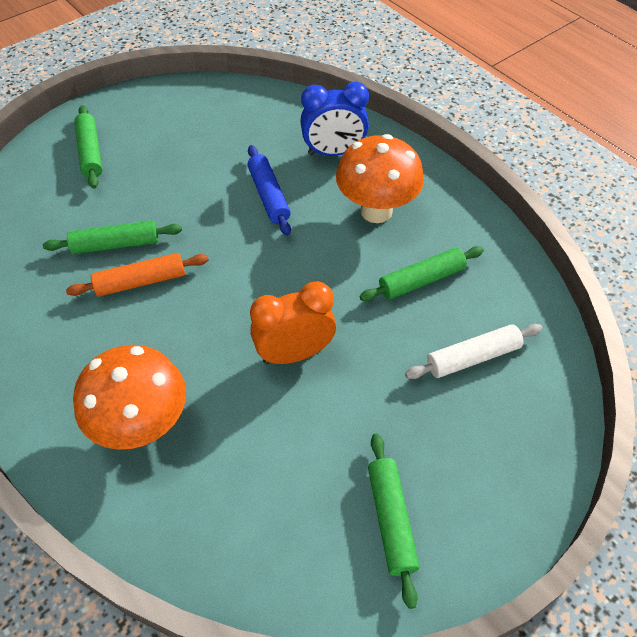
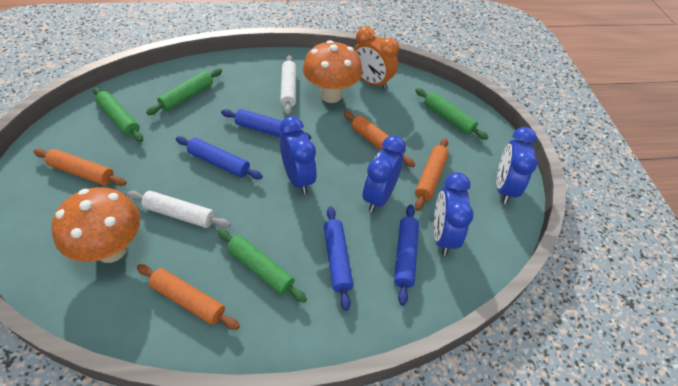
blue clock: [300,82,369,156] = 1 -> [280,116,317,194] [363,135,406,212] [434,172,474,255] [497,127,538,204] = 4
blue rolling pin: [247,145,291,236] = 1 -> [176,136,263,179] [221,109,311,140] [324,206,353,311] [394,204,419,305] = 4
orange rolling pin: [66,253,209,297] = 1 -> [33,149,126,186] [137,264,240,330] [343,111,415,167] [415,138,449,211] = 4
white rolling pin: [405,324,543,379] = 1 -> [127,191,231,228] [280,55,297,115] = 2

